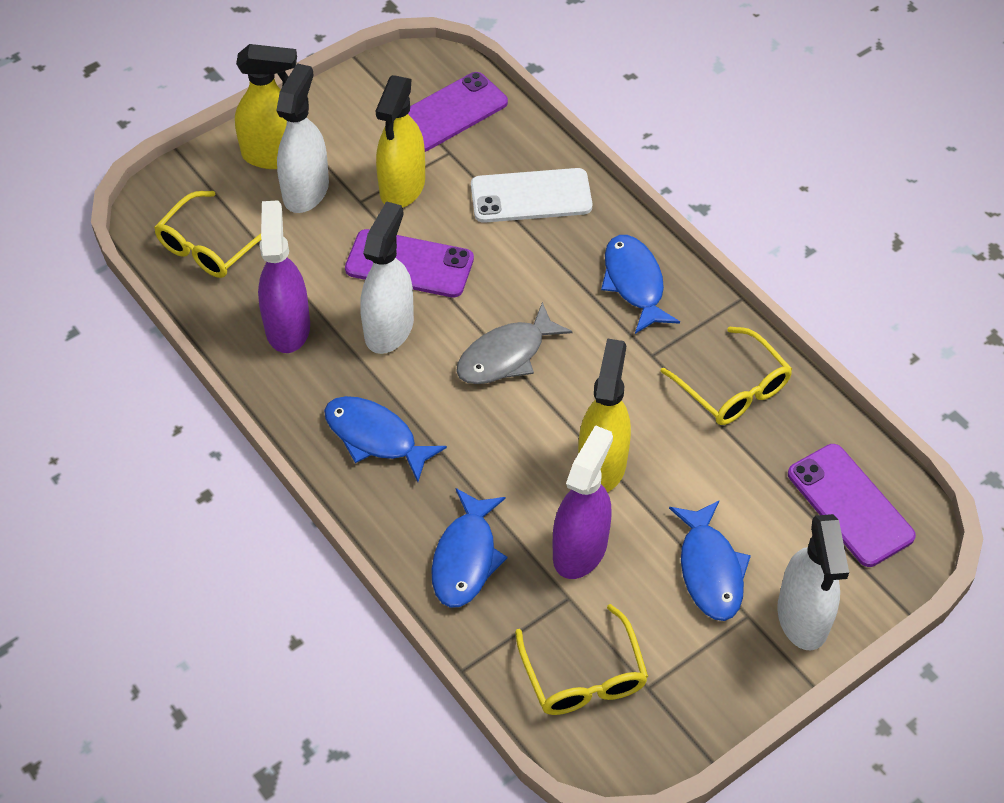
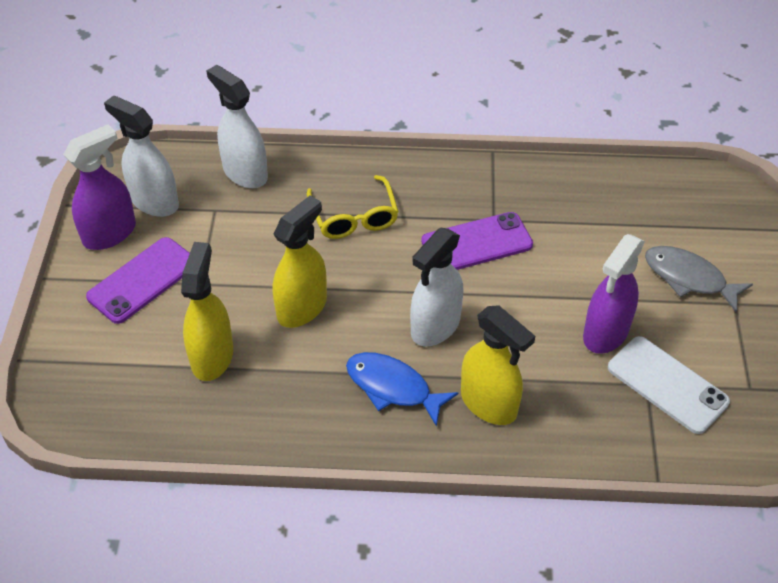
blue fish: [324,396,447,482] [431,488,507,608] [601,235,680,334] [669,501,751,621] = 4 -> [346,352,458,427] = 1
purple phone: [345,229,474,298] [408,72,508,152] [788,444,916,567] = 3 -> [86,237,190,324] [421,212,533,270] = 2
yellow glasses: [154,191,261,278] [515,604,648,715] [660,326,792,425] = 3 -> [307,175,399,239] = 1

